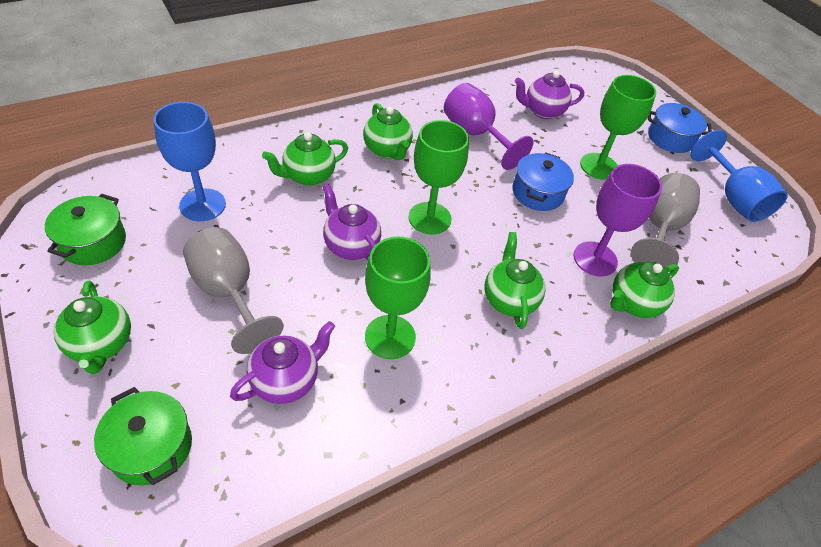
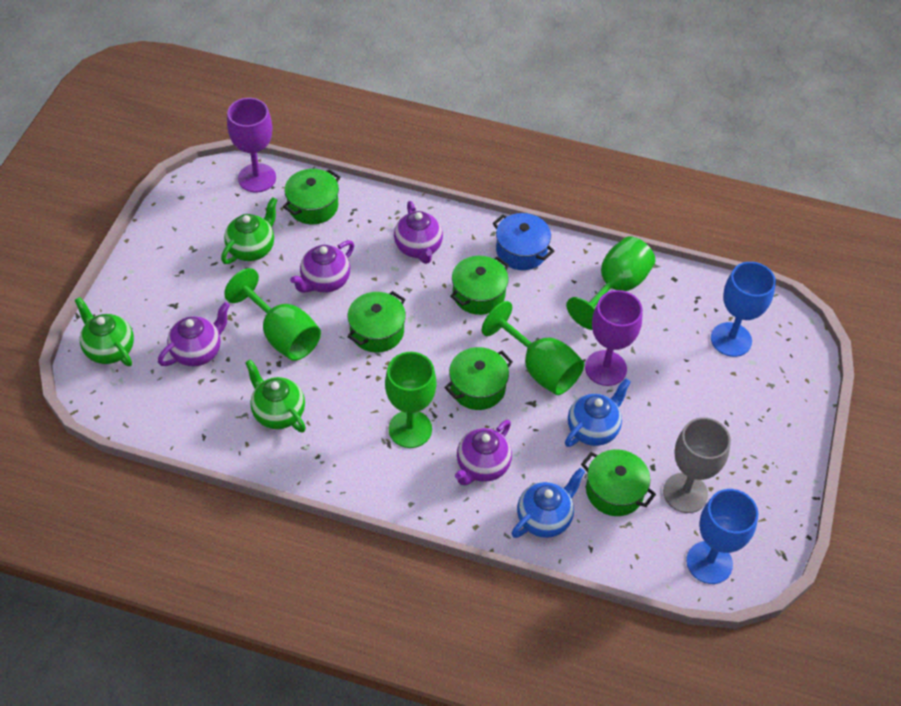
blue pot: [513,152,574,211] [648,103,712,153] = 2 -> [493,213,554,270] = 1
blue teapot: none = 0 -> [512,468,585,538] [565,378,631,447] = 2
green goblet: [365,237,431,359] [409,120,469,234] [580,75,656,180] = 3 -> [224,268,321,361] [385,352,436,448] [482,301,585,395] [566,236,655,330] = 4
green pot: [45,194,126,265] [94,387,192,485] = 2 -> [283,169,340,225] [347,291,406,352] [444,347,513,410] [450,256,509,315] [581,449,656,516] = 5
green teapot: [53,280,131,374] [262,132,348,186] [363,103,413,160] [485,232,545,329] [610,262,679,318] = 5 -> [75,297,134,366] [221,197,277,264] [245,359,306,432] = 3
grey goblet: [183,227,284,354] [631,173,700,268] = 2 -> [663,417,731,513] = 1
purple teapot: [230,321,335,404] [323,184,381,261] [515,71,584,119] = 3 -> [158,302,230,367] [290,240,354,293] [394,201,443,264] [455,420,512,485] = 4

